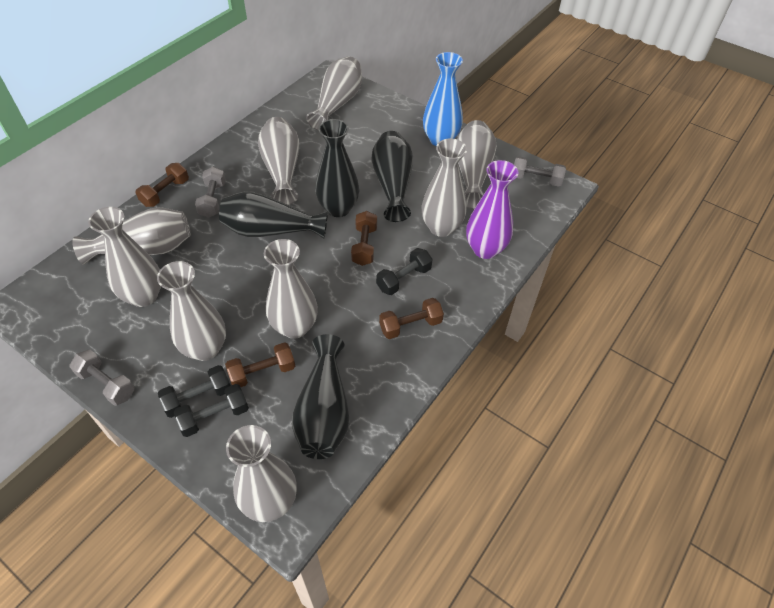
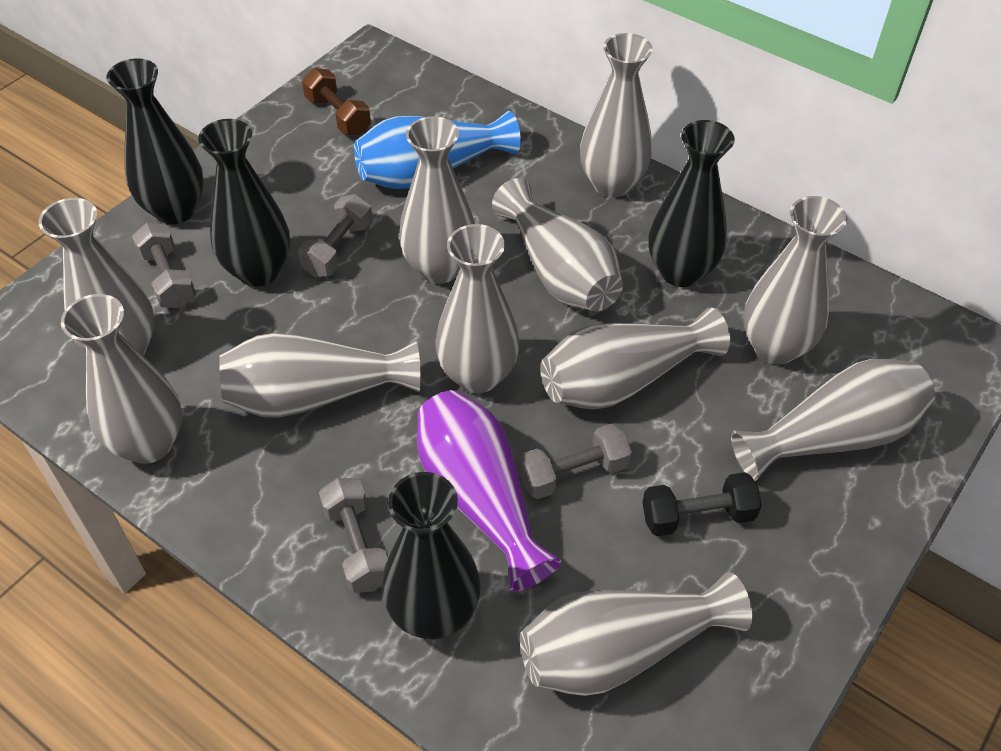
black dumbbell: [158,365,231,418] [174,384,249,437] [376,248,433,295] = 3 -> [642,472,762,536] = 1
brown dumbbell: [135,163,189,207] [225,342,295,387] [351,211,377,266] [379,298,444,339] = 4 -> [302,68,371,135] = 1
grey dumbbell: [69,350,135,406] [195,167,226,218] [514,156,566,187] = 3 -> [132,223,196,308] [298,194,373,277] [319,478,388,593] [519,424,632,499] = 4
grey vase: [72,207,190,265] [88,207,161,307] [157,261,226,361] [226,425,296,522] [258,117,299,205] [264,239,318,339] [306,56,362,131] [421,138,467,237] [457,120,497,209] = 9 -> [38,198,155,356] [61,294,182,464] [219,333,421,418] [399,116,475,284] [435,224,520,393] [492,178,623,312] [520,572,752,696] [541,307,730,409] [580,33,653,197] [731,359,935,481] [743,196,847,364] = 11

